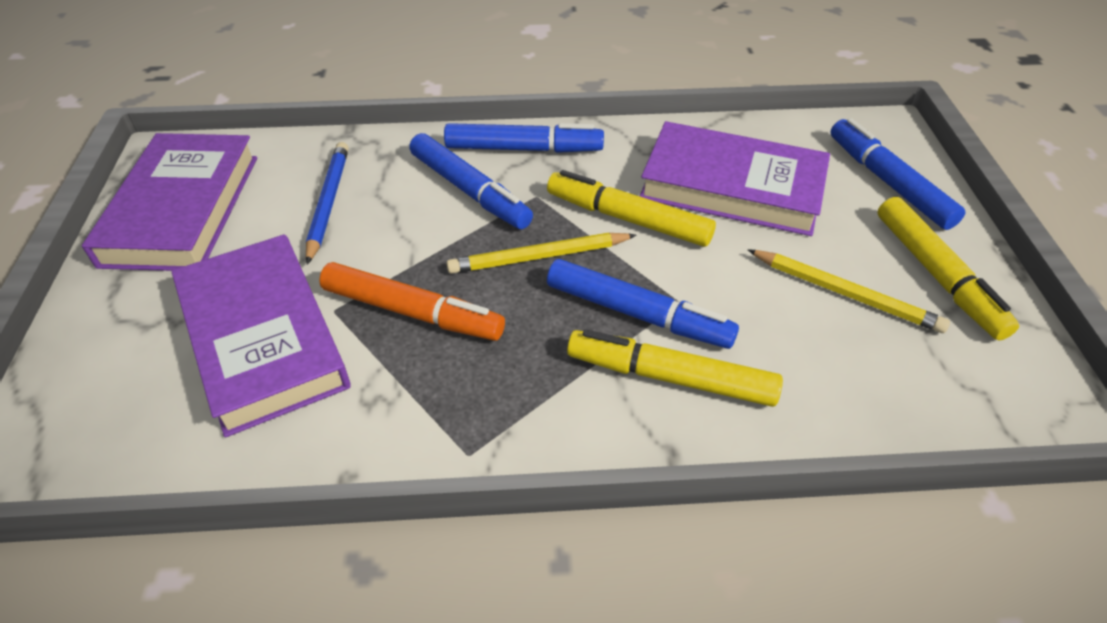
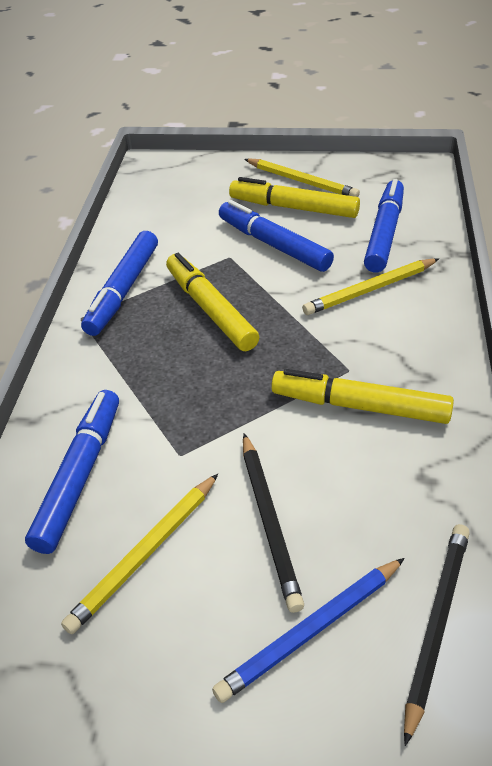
black pencil: none = 0 -> [243,433,304,613] [404,524,470,746] = 2
orange marker: [319,262,505,341] = 1 -> none = 0
purple book: [82,133,257,271] [171,234,351,437] [640,121,830,236] = 3 -> none = 0
yellow pencil: [447,233,636,274] [747,249,950,333] = 2 -> [61,474,218,634] [244,159,360,197] [302,258,439,315] = 3

